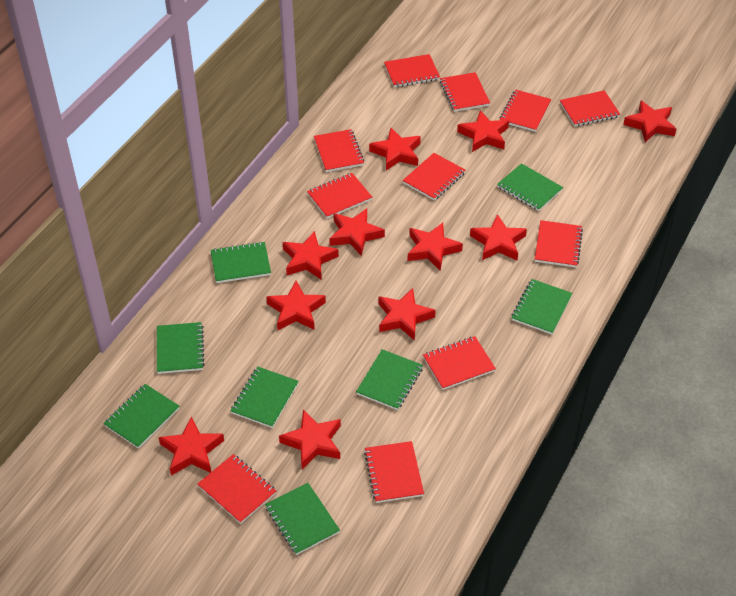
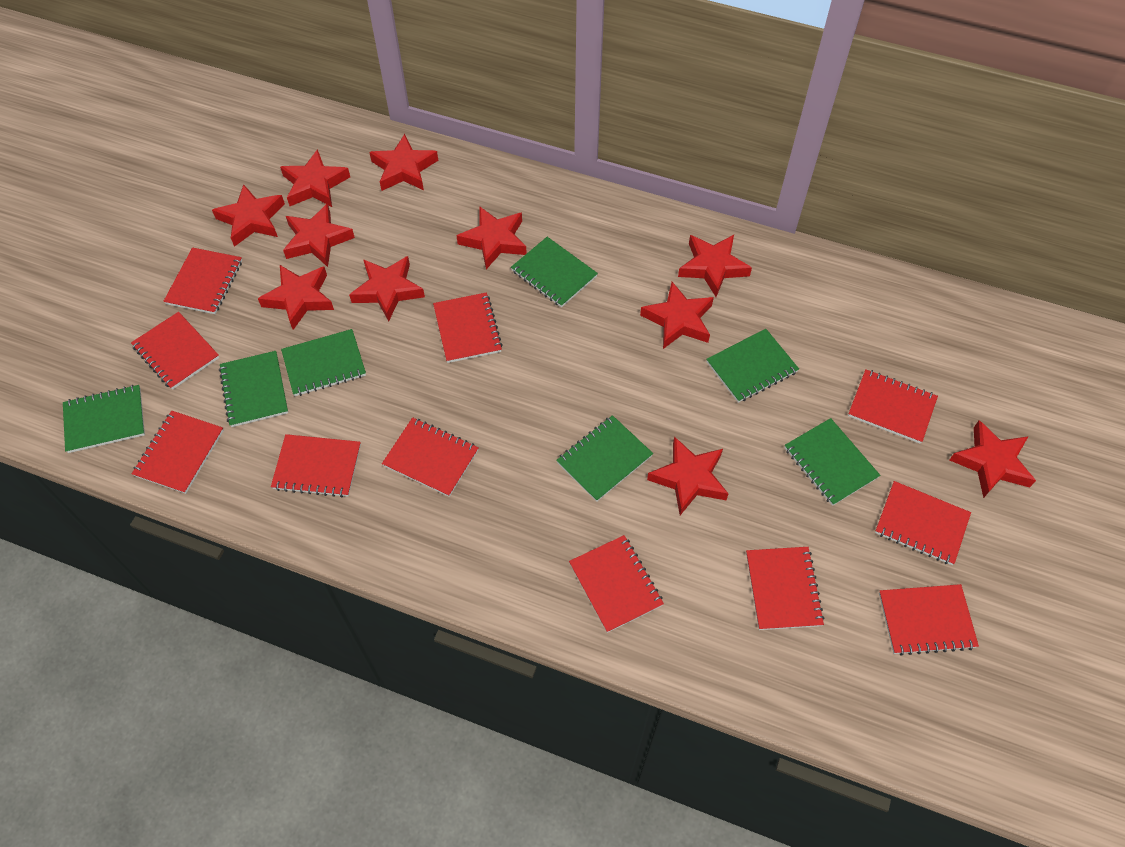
green notebook: [103,384,179,449] [157,322,205,374] [211,242,271,283] [230,366,299,428] [265,483,340,555] [356,349,423,410] [497,163,563,211] [511,279,573,334] = 8 -> [63,385,145,453] [219,351,288,427] [281,329,366,396] [511,237,598,308] [556,415,653,502] [706,329,799,403] [784,418,880,506] = 7

